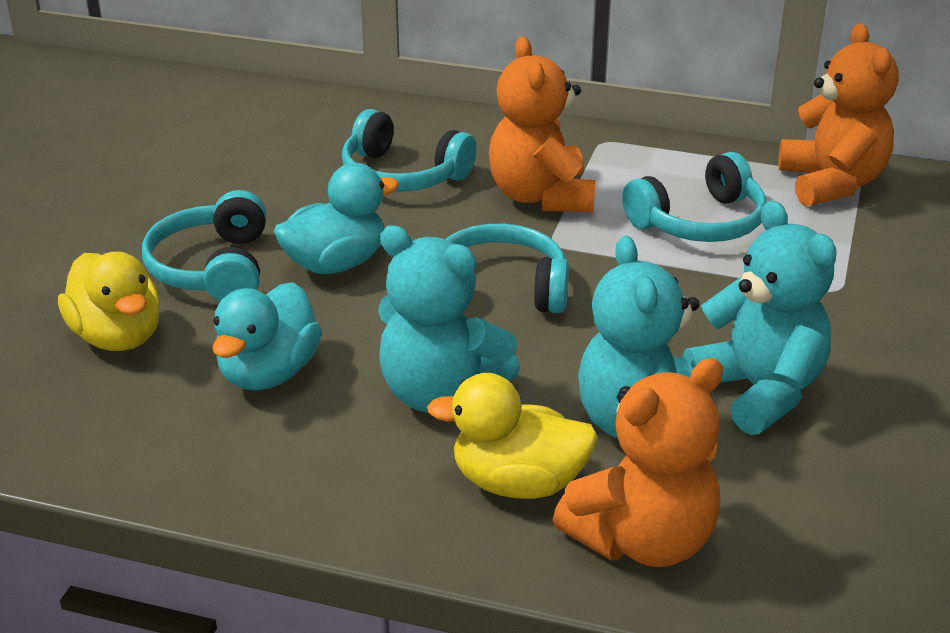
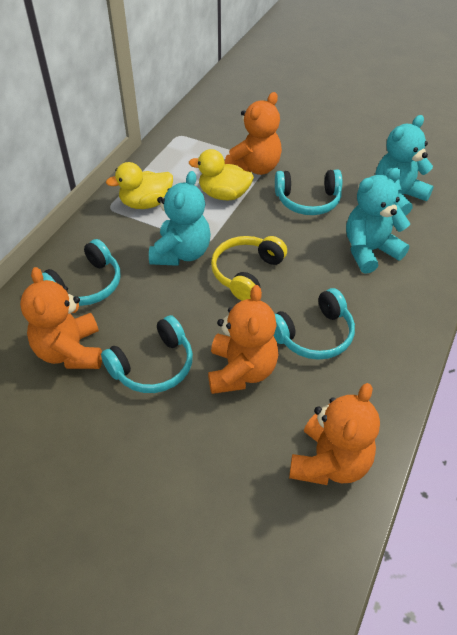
orange teddy bear: [489,37,595,212] [553,358,723,567] [778,23,899,206] = 3 -> [20,267,102,369] [208,285,278,394] [225,92,282,175] [289,383,380,485] = 4
turquoise duck: [212,282,322,391] [274,163,399,274] = 2 -> none = 0
yellow headphones: none = 0 -> [211,236,287,301] = 1

